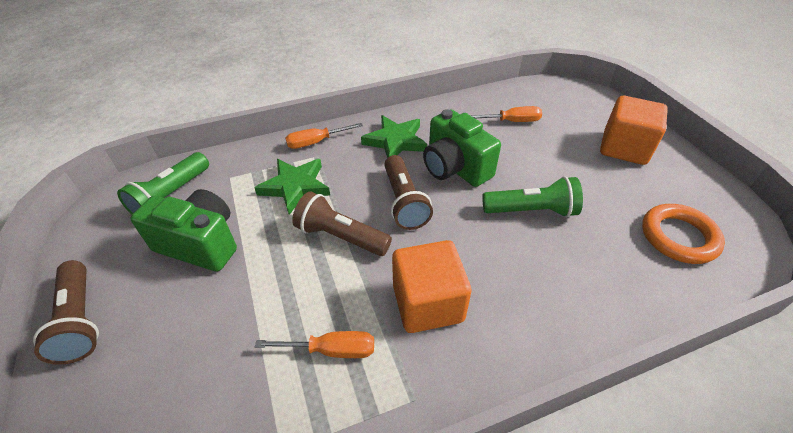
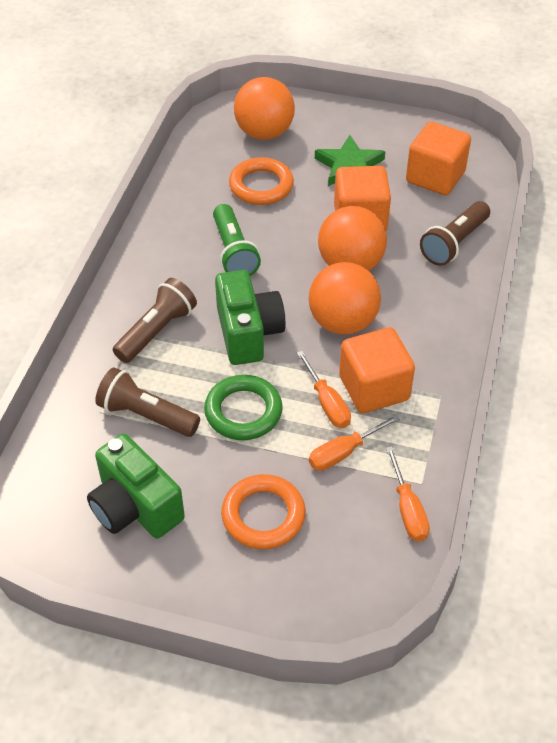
green flashlight: [117,152,209,214] [482,176,583,217] = 2 -> [213,204,261,276] = 1
green ring: none = 0 -> [204,375,283,440] = 1
green star: [254,159,330,215] [361,115,427,158] = 2 -> [315,135,385,186] = 1
orange ball: none = 0 -> [234,77,295,140] [309,262,381,335] [318,206,387,271] = 3
orange cube: [392,240,471,333] [600,96,668,165] = 2 -> [334,166,391,231] [339,327,415,413] [406,122,471,195] = 3
orange ring: [642,204,725,264] = 1 -> [221,474,306,549] [229,157,294,205] = 2

